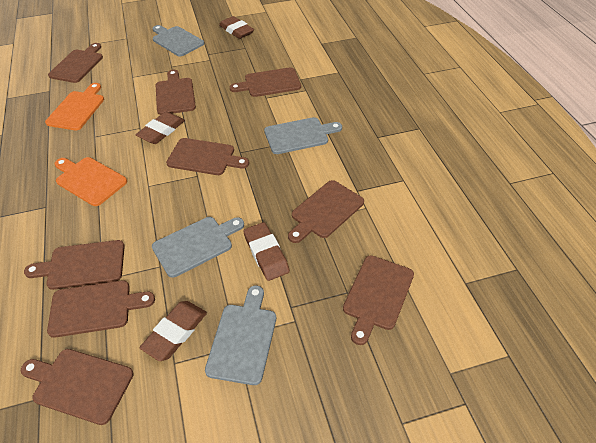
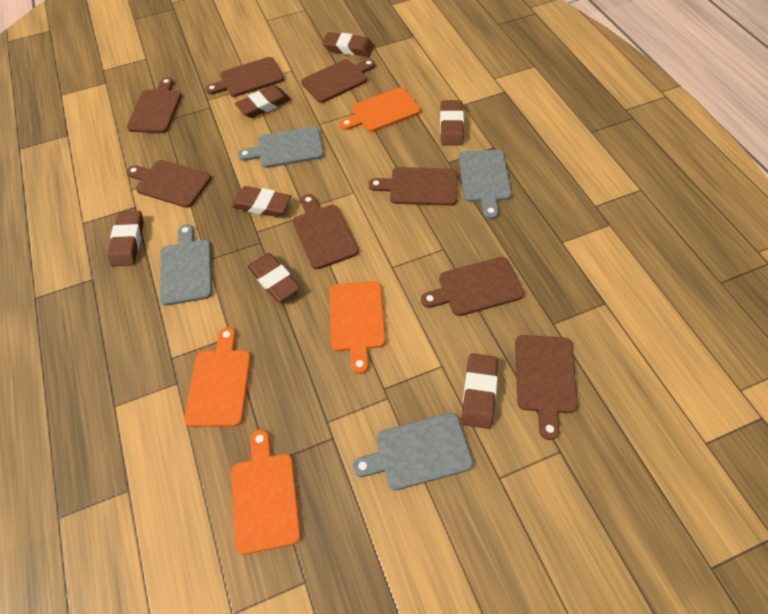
brown cutting board: [21,349,134,425] [24,240,125,290] [47,280,155,338] [48,43,103,83] [155,70,196,115] [166,138,249,175] [230,67,301,97] [288,180,364,243] [343,255,414,345] = 9 -> [126,160,211,208] [127,77,182,133] [205,57,284,97] [293,194,358,269] [301,59,375,103] [369,167,457,206] [421,257,524,316] [515,335,578,440] = 8
brown eraser: [135,112,185,144] [139,301,207,361] [219,16,254,39] [243,222,290,281] = 4 -> [108,211,144,266] [231,186,291,217] [235,85,291,118] [248,253,300,302] [322,32,374,56] [440,100,464,146] [462,353,498,429] = 7
orange cutting board: [45,83,104,130] [54,157,127,206] = 2 -> [184,327,251,427] [231,430,301,555] [329,281,386,374] [340,87,421,132] = 4

